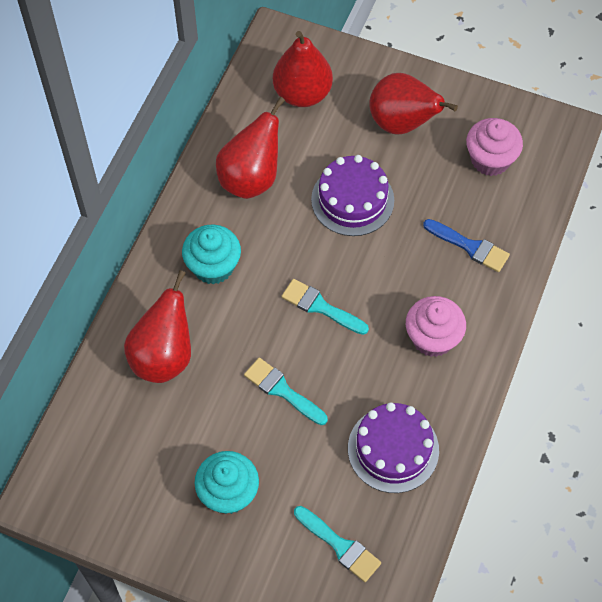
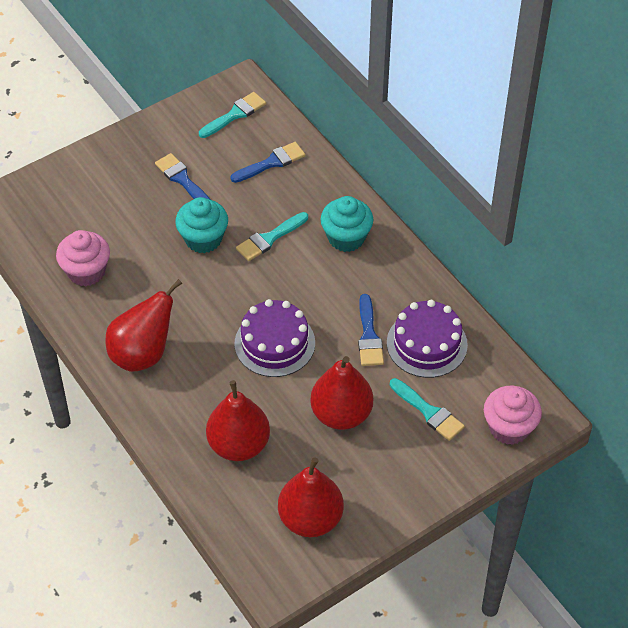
blue brush: [423,219,510,272] = 1 -> [155,153,211,200] [230,142,305,183] [358,294,384,366] = 3

